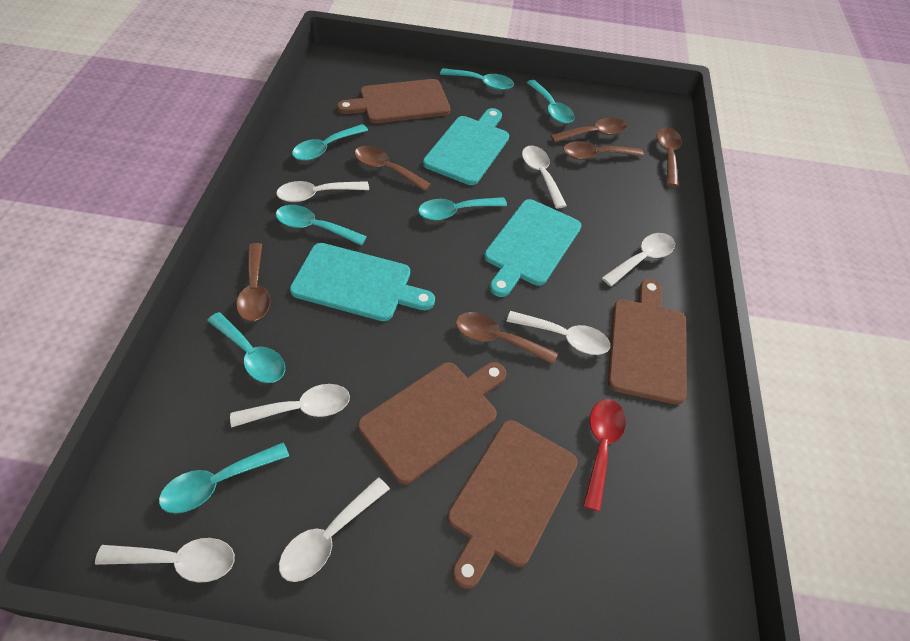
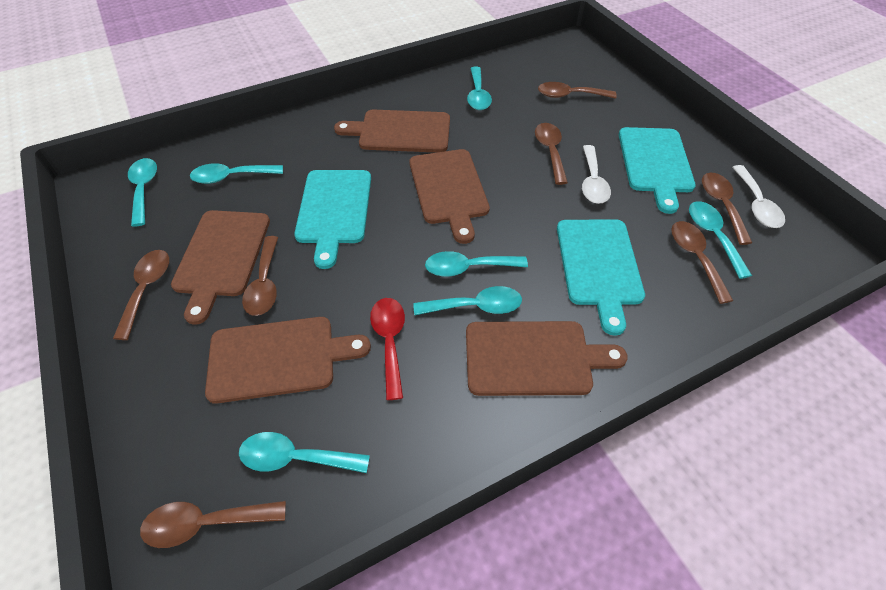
brown cutting board: [337,79,450,123] [358,362,506,484] [448,420,578,589] [608,279,687,405] = 4 -> [171,210,270,325] [205,317,371,404] [334,110,450,153] [409,149,490,244] [466,321,628,396] = 5
brown spoon: [236,243,270,321] [355,146,431,191] [456,312,558,365] [551,118,627,143] [563,141,644,160] [657,127,682,187] = 6 -> [113,250,169,340] [140,501,286,548] [242,236,278,316] [535,123,568,185] [538,82,617,99] [671,221,733,304] [702,173,752,245] = 7
white spoon: [95,538,235,583] [230,384,350,427] [276,181,369,202] [279,477,390,582] [506,311,610,355] [522,146,567,209] [602,233,675,286] = 7 -> [582,145,611,204] [732,165,785,228] = 2

